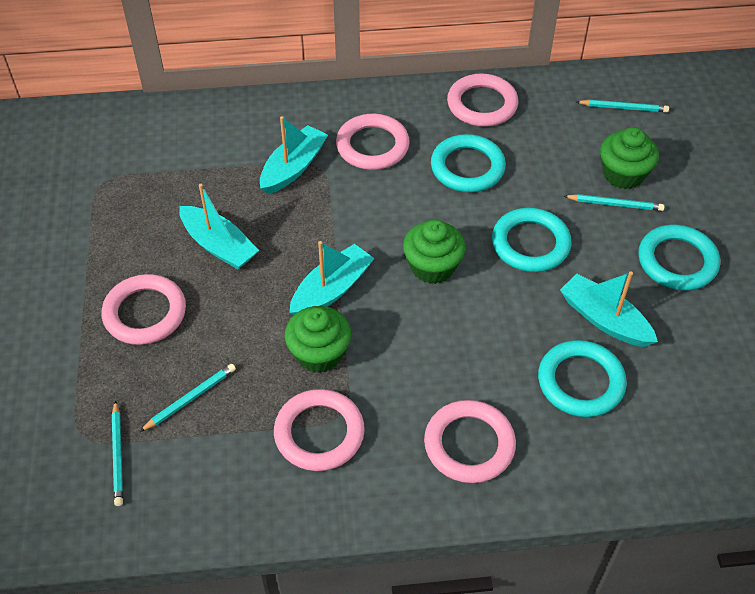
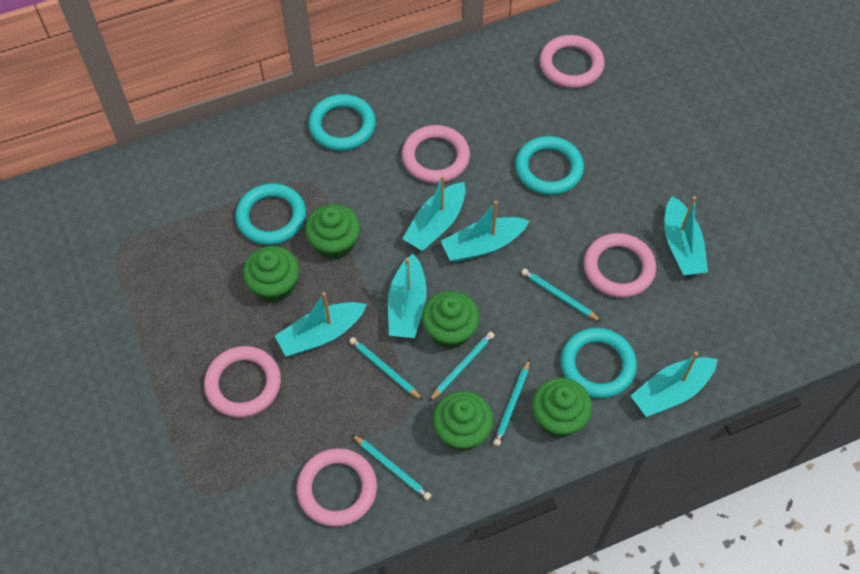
green cupcake: [285,306,351,373] [403,220,466,284] [600,127,659,189] = 3 -> [243,246,299,303] [305,204,360,260] [422,291,480,349] [433,391,493,451] [532,378,592,437] = 5
turquoise boat: [179,184,259,269] [260,116,328,194] [289,241,375,315] [560,272,658,347] = 4 -> [275,292,367,356] [388,254,427,338] [402,175,466,251] [441,201,530,262] [631,351,718,417] [664,196,708,275] = 6
turquoise pencil: [112,400,123,506] [140,364,236,432] [564,194,665,211] [576,100,669,112] = 4 -> [349,337,423,400] [352,434,432,500] [429,331,495,401] [493,359,530,446] [521,268,602,322] = 5

